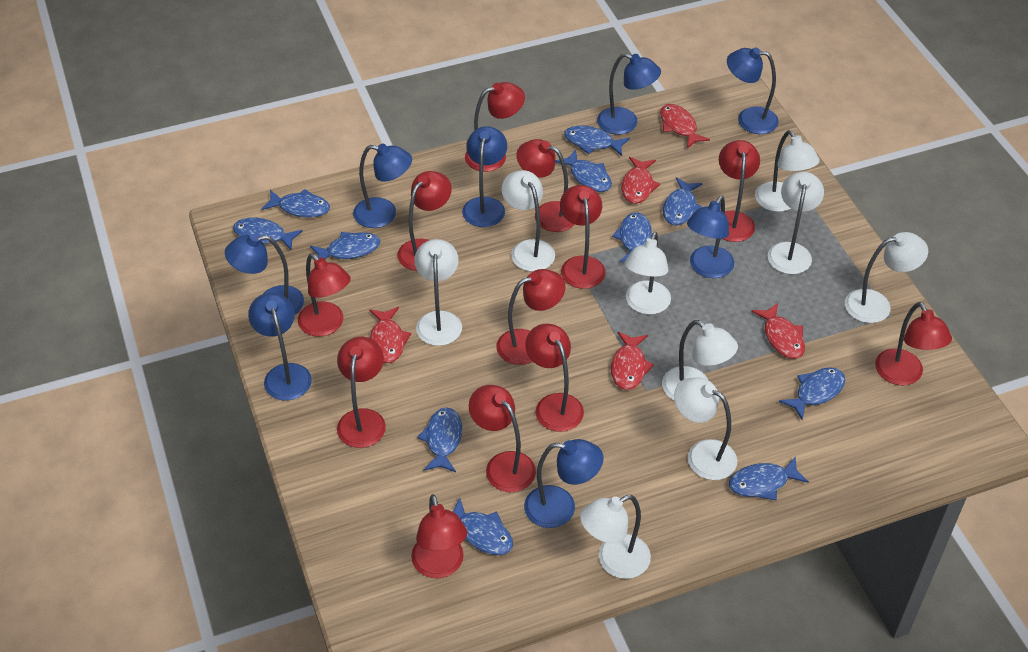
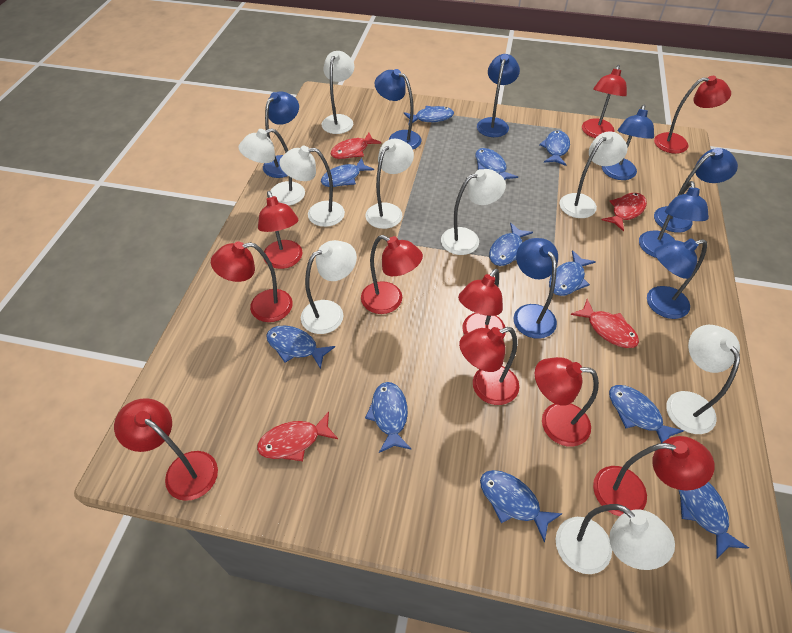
red fish: [369,307,411,363] [611,332,654,390] [621,157,660,204] [660,104,710,149] [751,303,805,359] = 5 -> [257,411,338,461] [331,133,382,159] [571,299,639,348] [602,193,647,232] = 4
red lamp: [298,253,351,337] [337,337,386,448] [397,171,452,271] [411,494,467,578] [465,82,525,172] [469,385,536,492] [496,269,566,365] [516,139,575,232] [525,324,584,432] [560,185,606,289] [719,140,760,242] [875,302,952,385] = 12 -> [114,398,218,501] [211,241,293,322] [258,191,303,269] [361,235,423,314] [458,269,506,339] [459,327,519,405] [535,357,599,447] [582,65,627,138] [593,436,715,516] [654,76,731,154] = 10

